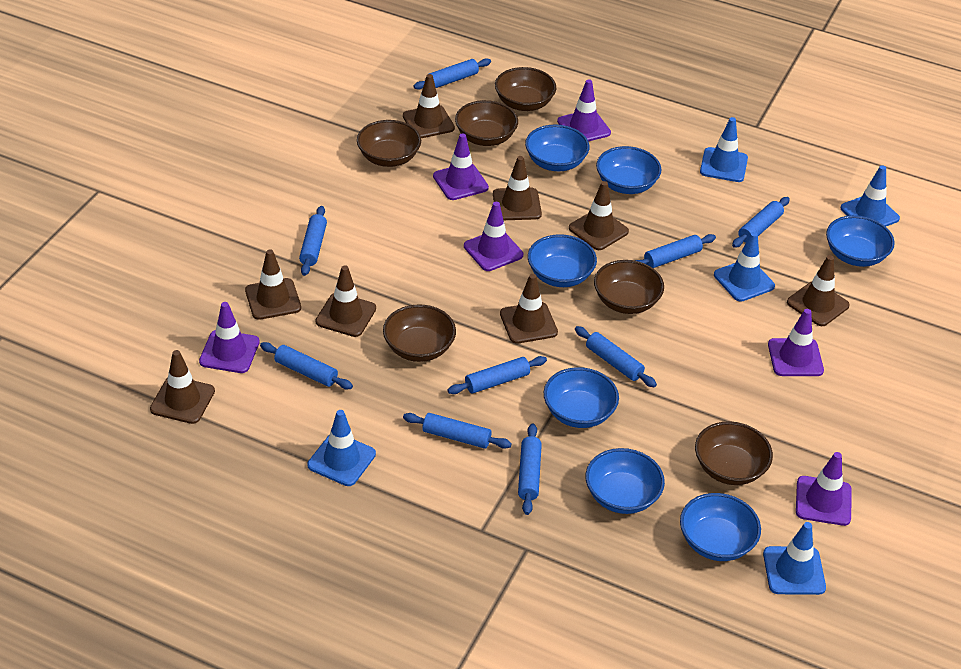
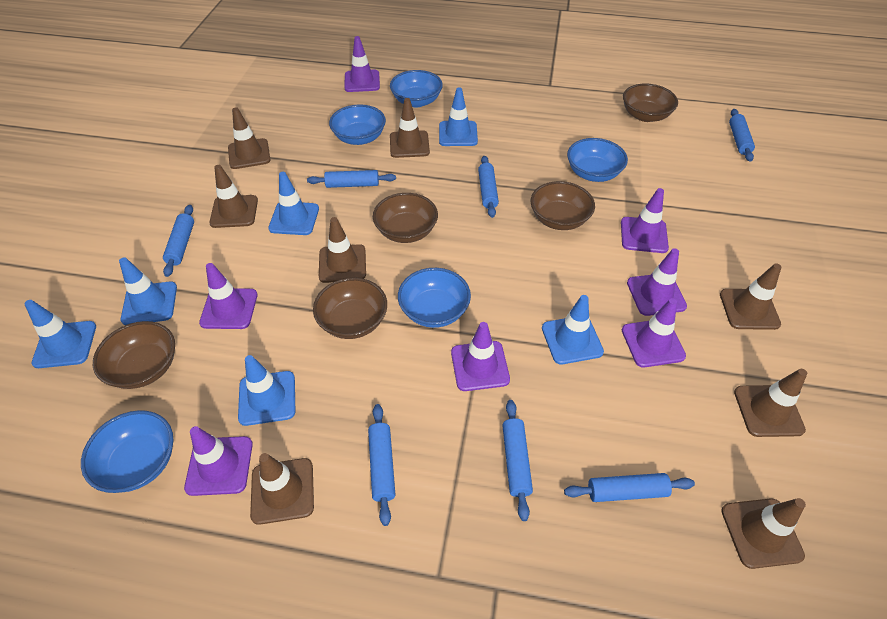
blue bowl: [525,125,590,171] [528,234,597,287] [544,367,619,428] [586,448,665,514] [596,146,662,194] [680,493,761,561] [826,215,895,267] = 7 -> [81,410,174,493] [329,104,386,145] [390,70,443,107] [398,268,471,328] [567,138,628,182] = 5
blue rolling pin: [260,342,353,389] [299,206,327,276] [403,413,512,449] [414,58,491,90] [448,356,547,394] [518,424,542,515] [575,326,657,388] [635,234,716,268] [732,197,790,248] = 9 -> [163,205,194,277] [307,170,396,188] [368,404,396,526] [478,156,499,218] [502,400,533,521] [564,473,695,502] [729,109,755,162] = 7
blue traffic cone: [307,410,376,486] [700,117,748,182] [714,232,775,302] [763,522,826,595] [841,165,900,227] = 5 -> [24,300,96,368] [119,257,177,325] [238,355,295,426] [268,172,319,235] [439,88,478,146] [542,295,604,364] = 6
brown bowl: [357,120,421,167] [383,304,456,362] [455,100,518,146] [495,67,556,111] [594,260,664,314] [695,421,773,485] = 6 -> [93,321,175,389] [313,278,387,339] [373,193,438,243] [530,181,595,230] [623,83,678,122] = 5
purple traffic cone: [199,302,260,373] [433,133,489,200] [464,202,523,271] [557,79,611,141] [768,309,824,376] [796,452,852,526] = 6 -> [184,426,253,496] [199,263,258,329] [344,36,380,92] [451,322,510,391] [621,188,669,253] [622,298,686,367] [627,248,687,316] = 7

